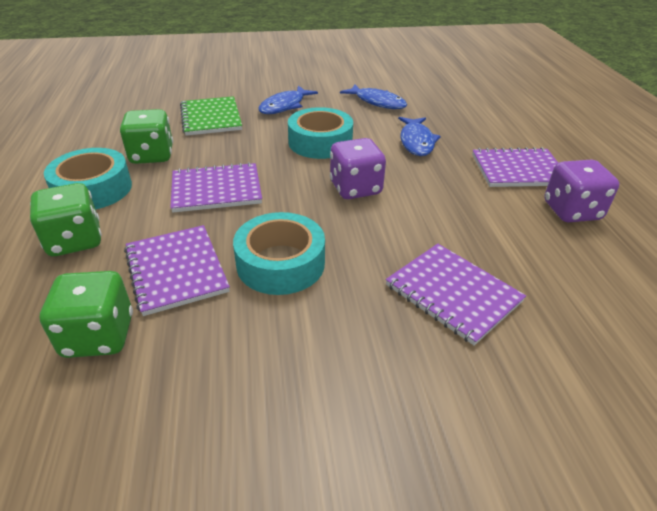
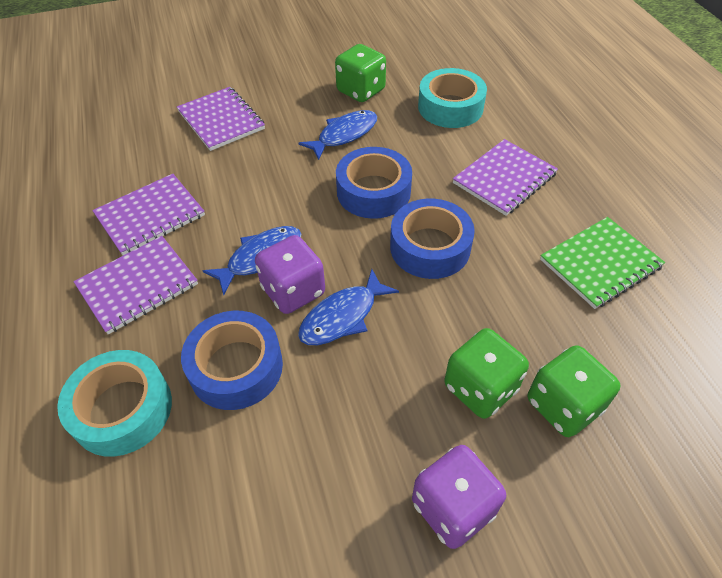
blue tape: none = 0 -> [181,311,283,410] [336,147,412,219] [390,198,475,279] = 3
turquoise tape: [44,148,132,209] [233,212,325,295] [288,107,353,159] = 3 -> [57,350,172,457] [418,68,487,128] = 2

